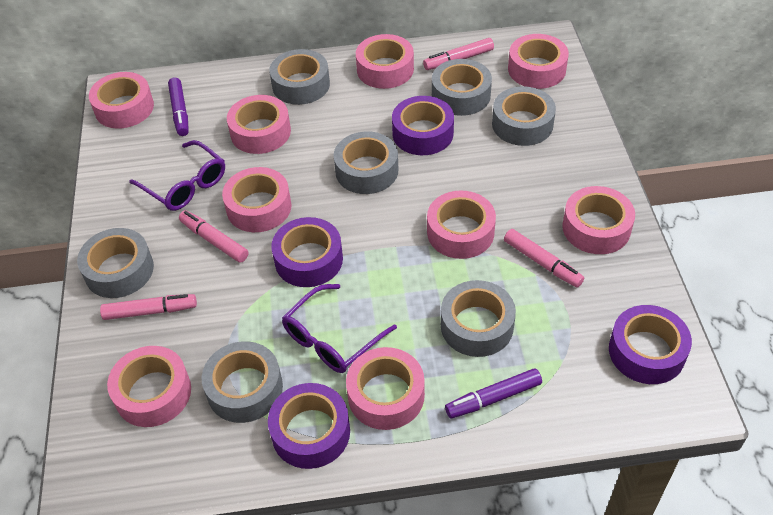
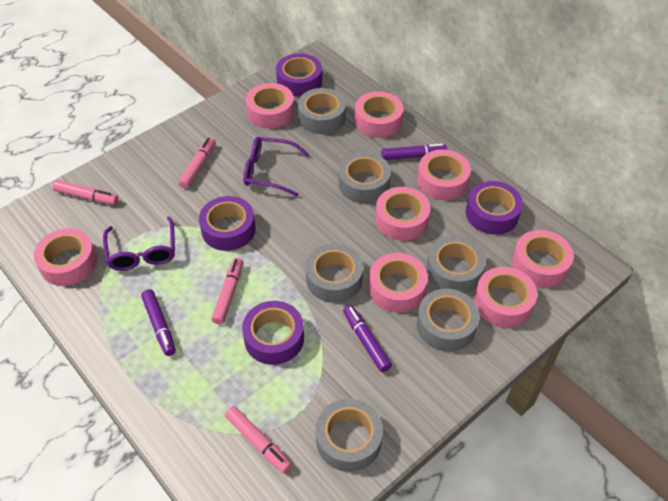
grey tape: [77,228,154,298] [202,341,283,423] [269,49,330,105] [334,132,398,194] [432,59,492,116] [441,280,516,357] [492,86,556,146] = 7 -> [298,88,346,134] [306,244,363,303] [316,399,383,472] [339,152,391,203] [417,289,479,351] [426,236,486,293] = 6
pink tape: [89,72,154,129] [107,346,191,427] [222,167,292,232] [227,95,291,154] [346,347,425,430] [356,34,414,89] [427,190,496,259] [508,34,569,89] [562,186,635,254] = 9 -> [34,228,97,286] [246,83,294,129] [355,91,403,138] [369,253,428,313] [375,187,431,241] [417,149,471,200] [474,267,537,328] [512,230,574,288] = 8
purple marker: [168,77,189,136] [445,368,542,418] = 2 -> [141,289,176,356] [343,305,392,372] [381,144,447,160] = 3

